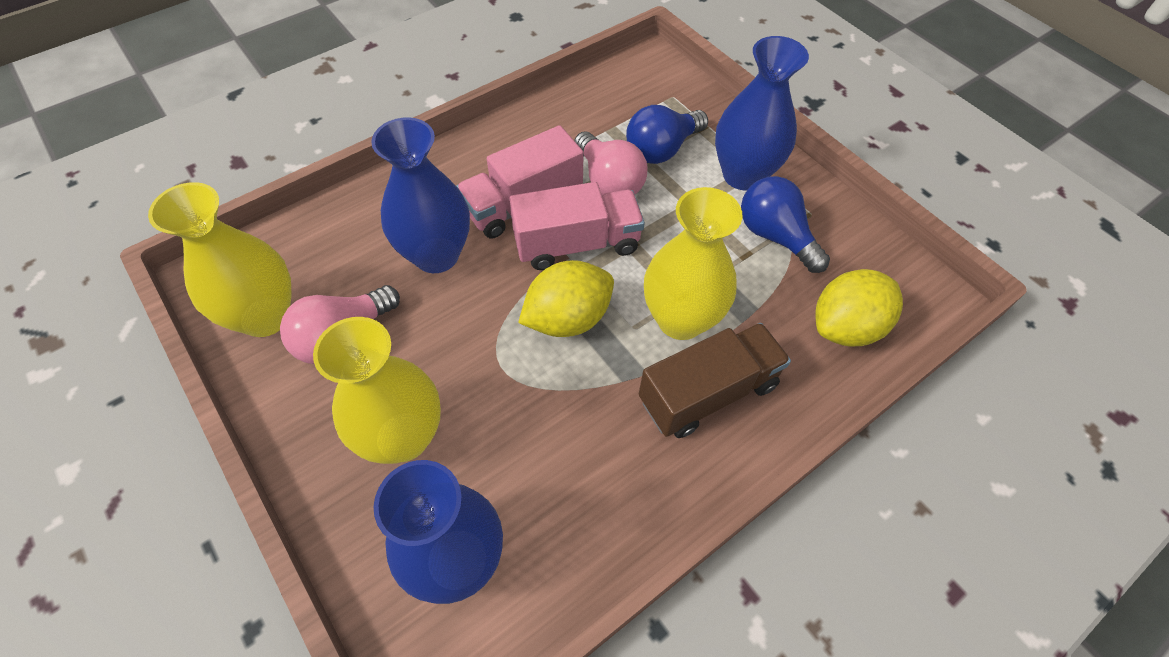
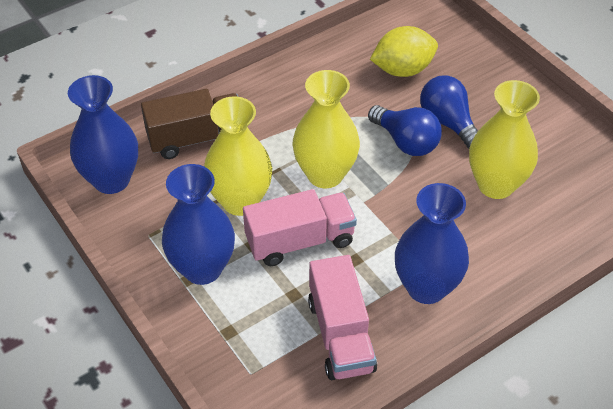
pink light bulb: [280,285,400,364] [574,131,647,195] = 2 -> none = 0
yellow lemon: [518,260,614,337] [815,269,903,347] = 2 -> [370,26,438,77] = 1

